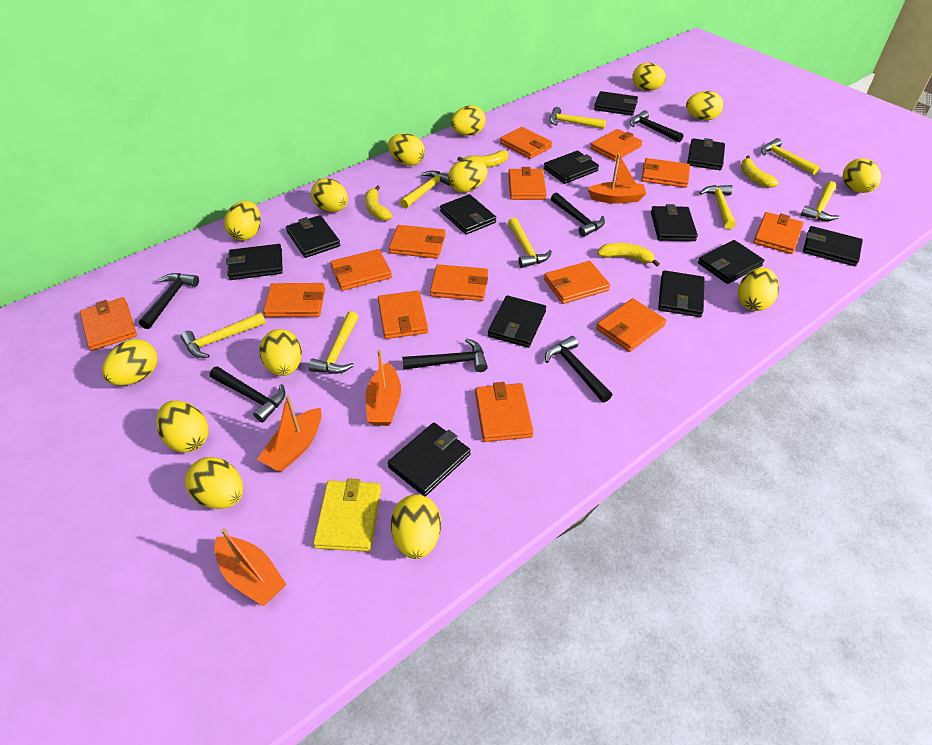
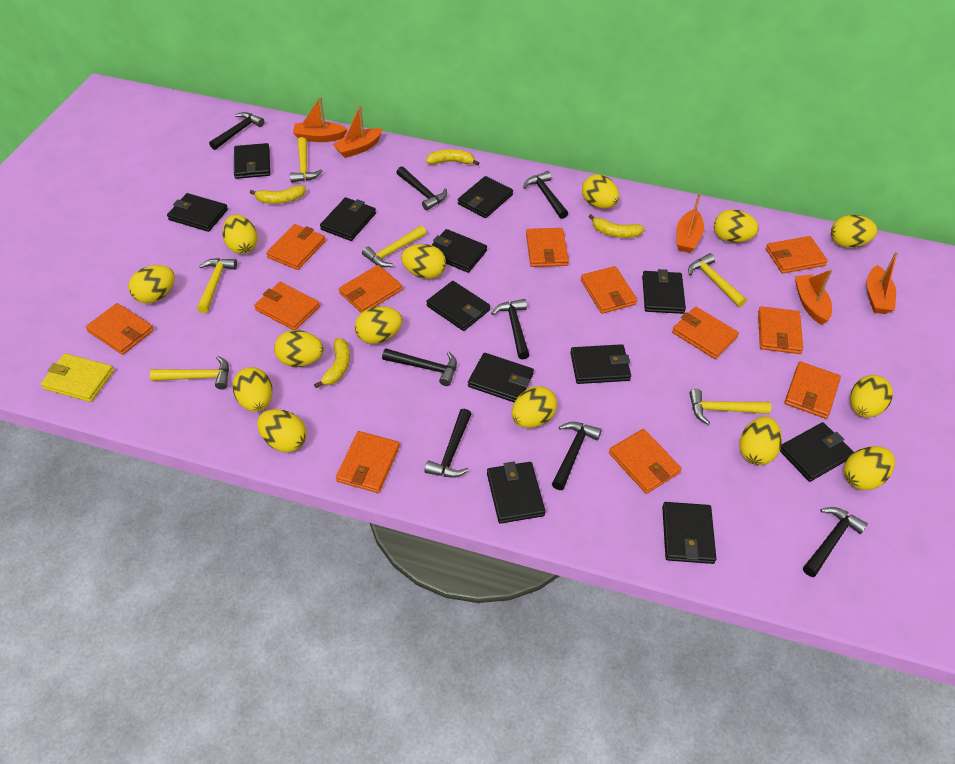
black hammer: [139,273,199,329] [210,366,285,422] [402,338,488,372] [545,336,612,402] [551,192,605,237] [630,110,684,142] = 6 -> [209,112,265,150] [382,348,457,386] [396,166,447,211] [425,409,471,478] [491,299,529,359] [523,171,568,219] [552,422,602,490] [803,507,868,577] = 8
orange boat: [214,528,287,606] [257,395,322,472] [366,350,401,426] [588,153,646,203] = 4 -> [293,97,348,142] [332,105,382,158] [676,193,704,253] [795,269,832,325] [867,252,898,314] = 5
orange wallet: [80,297,137,351] [263,283,325,317] [330,249,392,291] [378,291,428,339] [389,225,446,259] [430,264,488,301] [475,382,533,442] [500,127,552,159] [508,167,547,200] [544,261,610,304] [590,129,642,161] [596,298,666,352] [642,158,690,188] [753,212,804,254] = 14 -> [86,303,154,355] [254,282,320,330] [266,224,326,270] [336,431,400,493] [339,265,402,313] [526,228,569,267] [581,266,637,314] [609,429,682,494] [672,307,739,359] [758,306,803,354] [766,236,828,274] [784,362,841,419] = 12
yellow hammer: [181,312,266,358] [309,311,359,374] [400,171,450,208] [508,218,552,268] [550,107,606,129] [699,185,736,229] [761,138,820,175] [801,181,839,221] = 8 -> [150,356,229,390] [197,258,237,313] [290,137,322,183] [362,226,426,267] [688,253,747,307] [689,389,771,424] = 6

